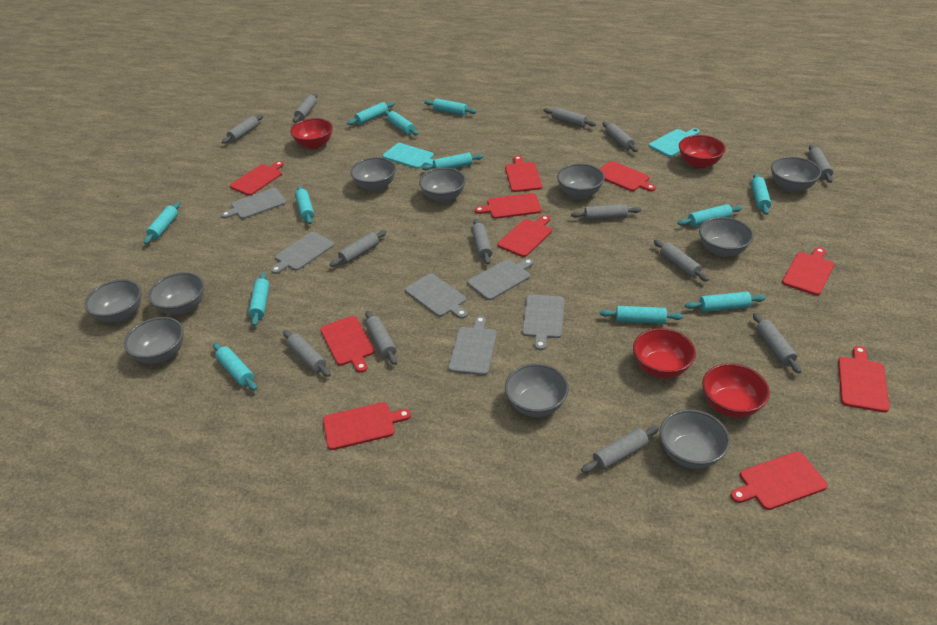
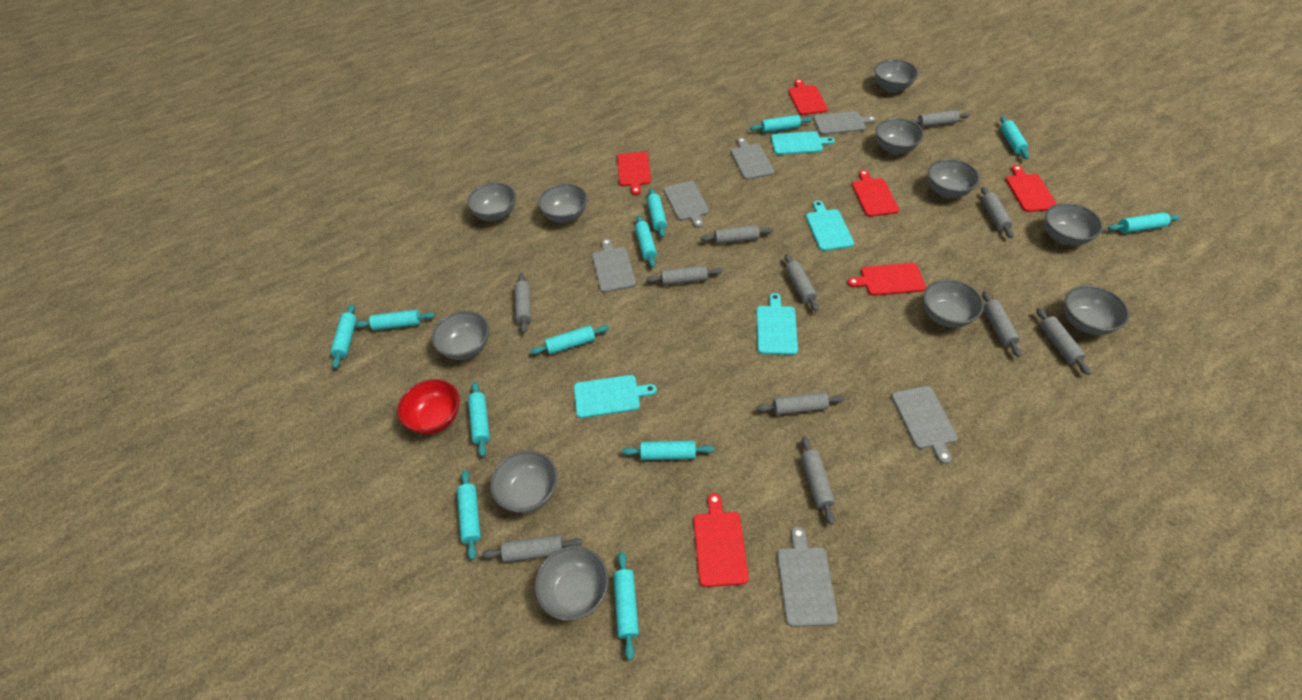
grey bowl: [85,279,142,322] [124,317,184,364] [148,272,204,315] [350,157,396,191] [419,168,466,203] [505,364,569,417] [557,163,605,199] [660,409,730,469] [699,217,754,257] [771,156,822,192] = 10 -> [432,311,489,360] [467,182,516,221] [490,450,557,513] [534,546,609,621] [538,184,587,223] [874,59,919,93] [876,118,924,155] [923,279,984,328] [928,159,980,198] [1045,203,1103,246] [1064,285,1130,335] = 11
grey rolling pin: [222,115,263,144] [283,330,331,377] [293,93,318,123] [330,230,387,267] [365,311,397,365] [471,219,492,265] [543,107,596,127] [571,204,641,221] [581,426,659,473] [603,122,638,152] [654,239,709,282] [753,313,801,374] [808,145,833,183] = 13 -> [482,535,583,562] [514,273,531,333] [646,265,722,285] [700,225,773,244] [756,392,845,415] [785,254,819,311] [801,436,835,525] [910,110,970,128] [981,187,1013,238] [982,291,1021,357] [1036,308,1090,375] = 11
red bowl: [290,118,333,149] [633,328,696,378] [679,135,726,169] [702,363,770,418] = 4 -> [397,379,460,434] = 1
red cutting board: [230,161,284,196] [320,316,375,373] [323,402,411,450] [475,193,541,219] [498,215,552,257] [505,156,542,192] [600,161,656,191] [731,452,828,510] [782,247,834,295] [838,346,890,412] = 10 -> [617,152,651,195] [693,493,749,587] [788,79,828,115] [847,263,926,296] [852,170,899,217] [1006,165,1057,212] = 6
turquoise cutting board: [383,143,434,169] [649,128,700,157] = 2 -> [574,375,657,418] [756,293,798,355] [771,131,835,155] [806,201,854,251] = 4

